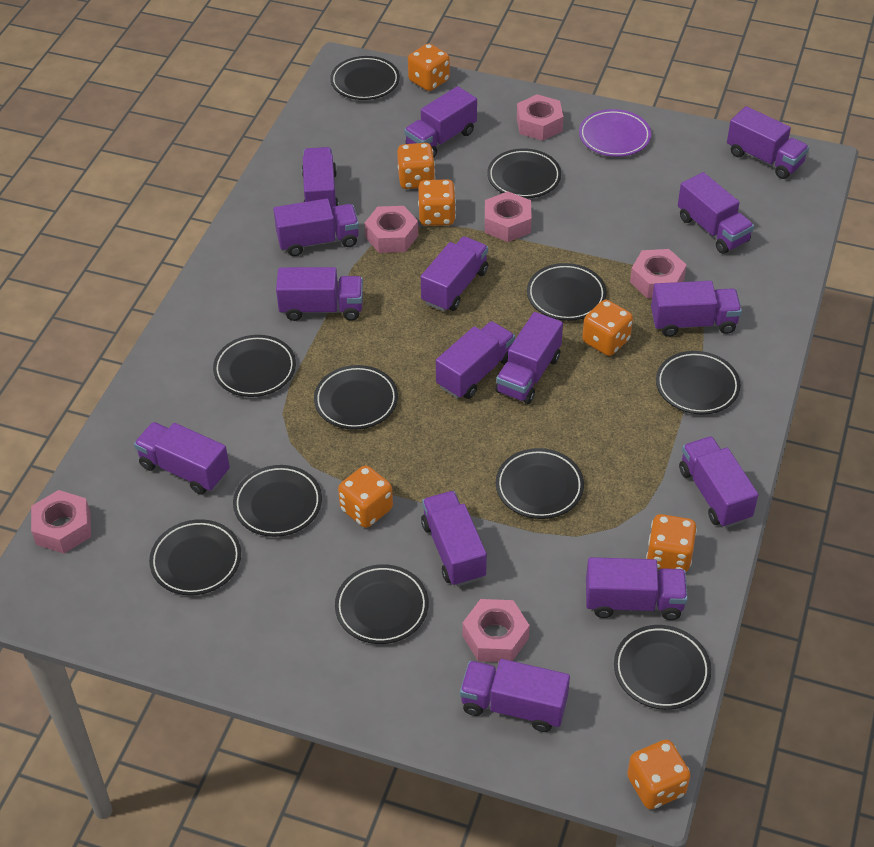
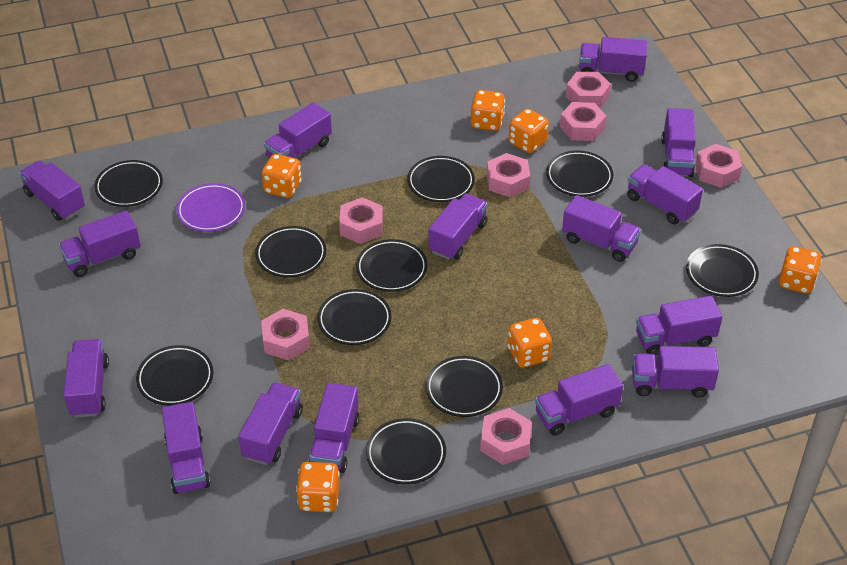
black plate: [149,519,241,595] [213,335,296,397] [233,465,322,537] [314,365,398,430] [330,56,400,100] [335,564,429,644] [487,149,561,198] [496,448,584,519] [527,263,607,321] [614,625,711,710] [656,351,741,414] = 11 -> [94,160,163,207] [136,345,213,406] [255,226,326,278] [317,289,392,345] [356,239,427,292] [366,418,446,485] [408,156,475,202] [426,356,503,417] [546,150,613,197] [686,244,759,297] = 10
orange dice: [338,465,393,528] [397,143,435,189] [408,43,450,91] [418,179,456,226] [582,300,633,356] [627,740,691,809] [646,514,697,572] = 7 -> [262,154,302,198] [296,462,340,512] [471,90,505,131] [508,318,552,368] [509,109,549,153] [779,246,822,294] = 6
pink nut: [31,490,91,553] [364,206,418,253] [463,599,530,662] [485,191,532,242] [517,94,564,141] [630,249,687,299] = 6 -> [261,309,310,360] [339,197,383,244] [480,408,532,465] [487,153,530,197] [560,102,606,141] [566,72,611,108] [695,144,742,188] = 7

